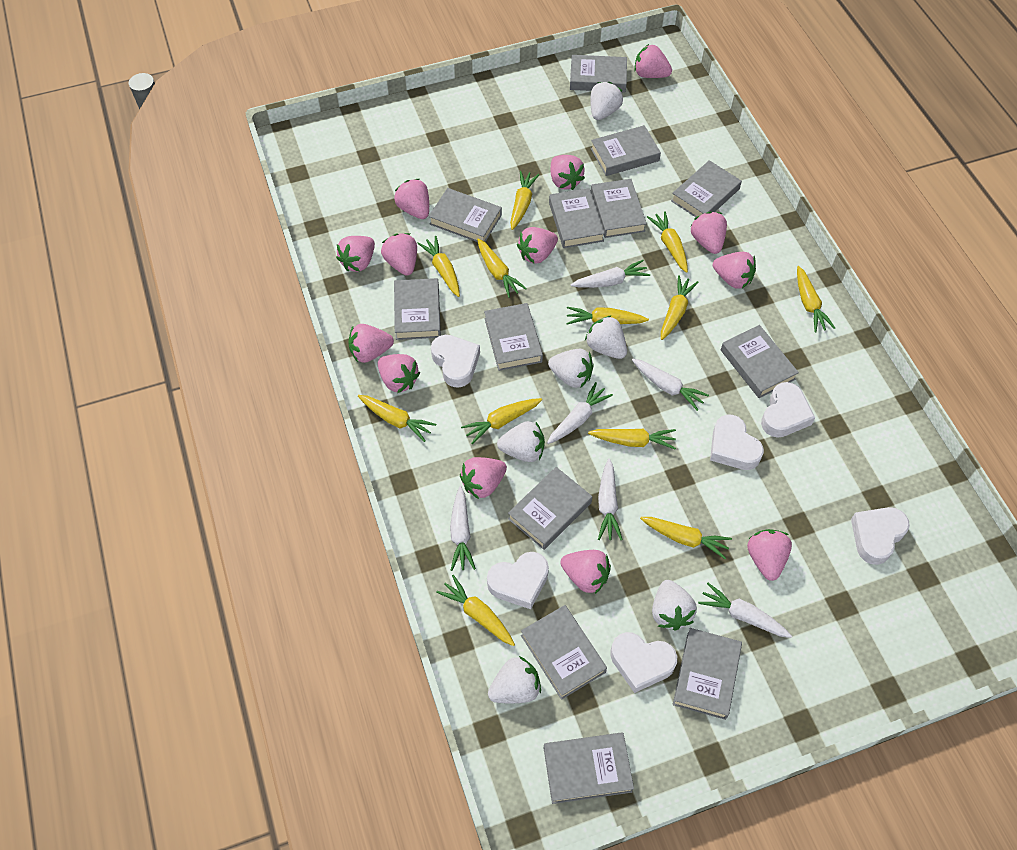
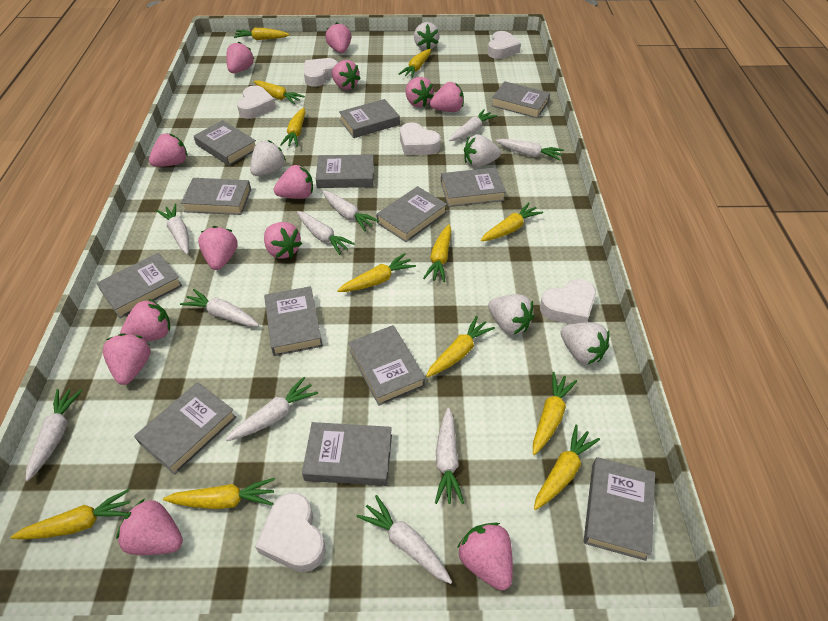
white carrot: [450,486,476,571] [547,382,613,444] [571,260,650,288] [598,458,623,540] [632,359,709,411] [698,583,792,638] = 6 -> [26,389,82,481] [156,204,189,254] [180,289,259,326] [225,377,318,441] [297,211,355,255] [322,190,379,231] [357,495,452,584] [435,408,464,504] [449,109,497,141] [496,139,564,160] = 10
white strawberry: [488,656,541,703] [497,421,545,462] [548,349,594,388] [585,315,627,359] [590,82,623,120] [652,580,697,631] = 6 -> [250,140,286,176] [414,22,440,50] [464,134,501,168] [488,294,534,335] [560,322,610,364] = 5

